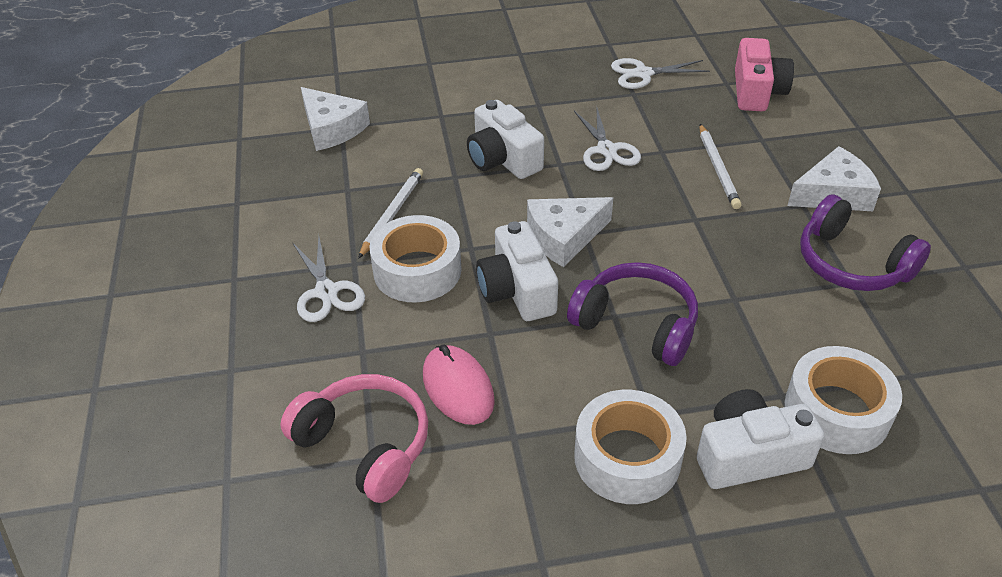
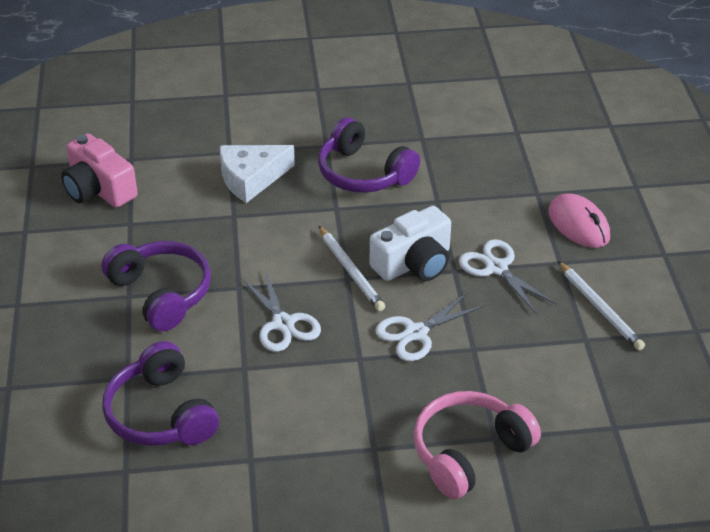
purple headphones: [567,262,698,366] [800,194,931,291] = 2 -> [102,241,211,331] [102,341,219,446] [318,117,420,193] = 3
white camera: [467,100,544,179] [476,221,558,321] [697,389,824,489] = 3 -> [370,206,451,281] = 1
white cheese: [301,87,370,151] [527,197,613,267] [787,146,881,211] = 3 -> [220,145,295,203] = 1
white tape: [370,215,461,302] [574,390,687,504] [785,346,902,454] = 3 -> none = 0

